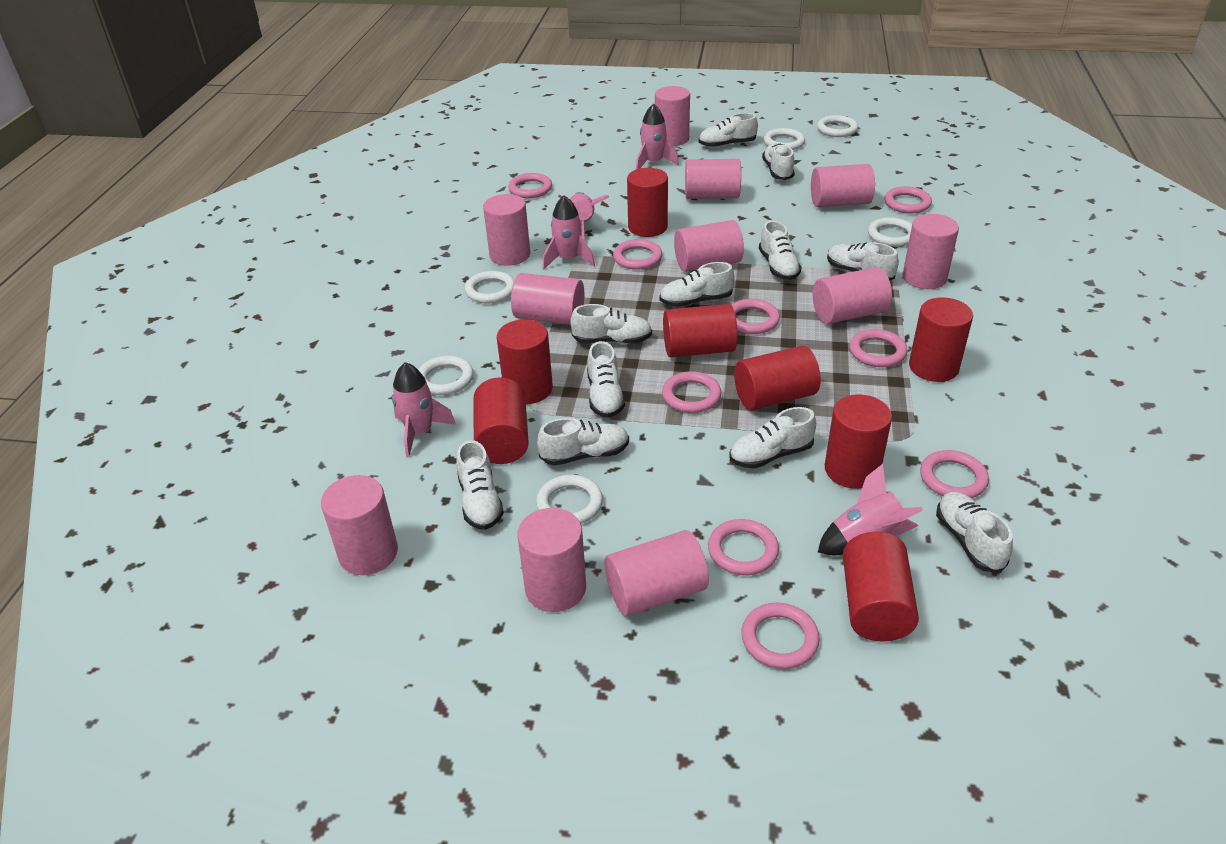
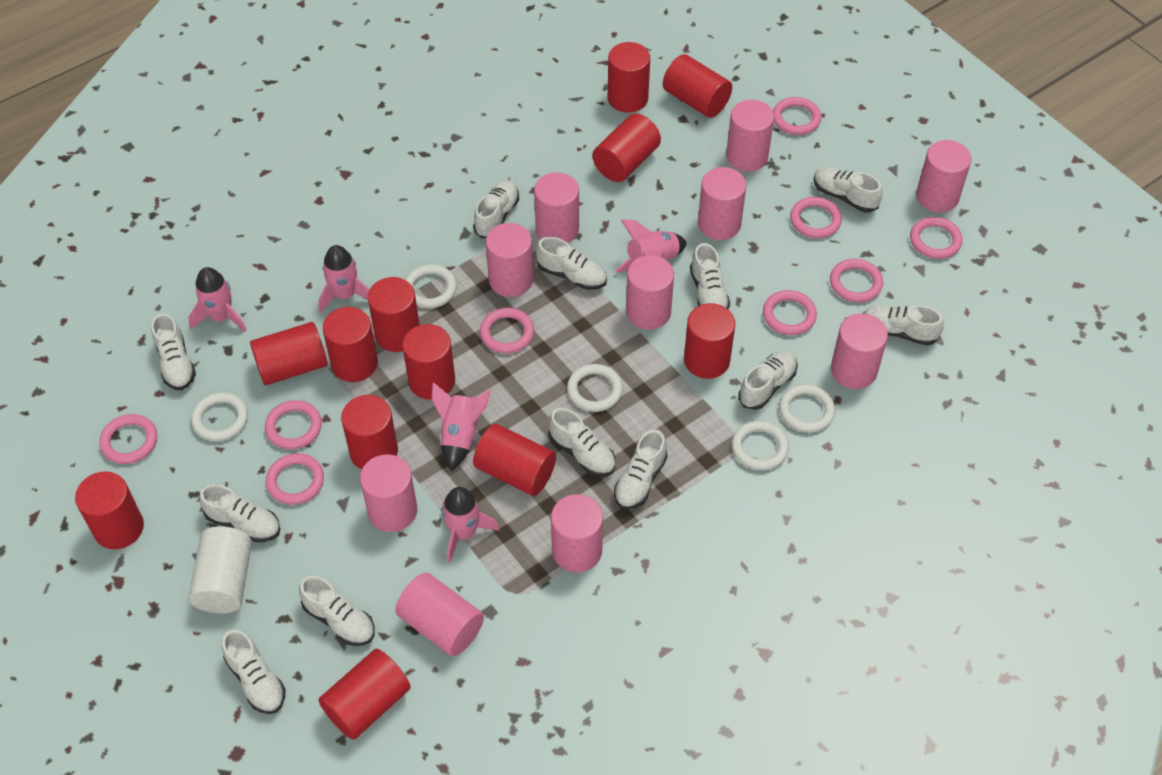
pink cylinder: [321,475,398,575] [483,194,530,266] [511,273,584,325] [517,508,586,612] [604,530,709,616] [655,86,690,146] [674,220,744,272] [685,159,741,199] [811,164,875,207] [813,267,892,324] [902,214,959,289] = 11 -> [360,454,417,532] [395,572,484,656] [486,223,533,297] [534,172,579,243] [551,494,603,572] [626,255,674,330] [698,167,747,240] [726,100,774,171] [831,314,888,389] [916,140,971,213] = 10
red cylinder: [473,377,529,464] [497,319,553,404] [627,168,668,237] [663,304,737,357] [734,346,821,410] [825,394,892,489] [843,532,919,642] [909,297,973,382] = 8 -> [75,471,144,549] [250,322,328,385] [319,649,411,740] [323,307,378,382] [341,395,398,469] [368,277,420,352] [402,324,455,400] [473,424,556,496] [592,113,661,182] [608,42,650,113] [663,54,732,118] [684,303,735,379] = 12
white cylinder: none = 0 -> [189,526,252,613] = 1
white ring: [418,356,474,395] [465,271,515,303] [536,475,603,524] [763,128,805,150] [817,115,858,137] [868,217,912,247] = 6 -> [191,392,248,441] [405,264,457,308] [567,364,623,412] [732,420,789,471] [779,384,835,433] = 5
white shoe: [456,440,504,530] [537,418,629,466] [570,304,652,344] [587,341,625,418] [659,262,735,307] [698,113,758,148] [729,407,816,468] [759,221,801,280] [762,143,795,180] [827,242,899,281] [936,492,1013,573] = 11 -> [151,313,196,390] [199,484,280,542] [222,630,286,714] [299,576,375,646] [473,180,519,238] [536,237,607,290] [549,408,616,476] [614,429,668,509] [690,243,730,309] [738,350,798,410] [814,167,883,212] [863,305,944,346] = 12

